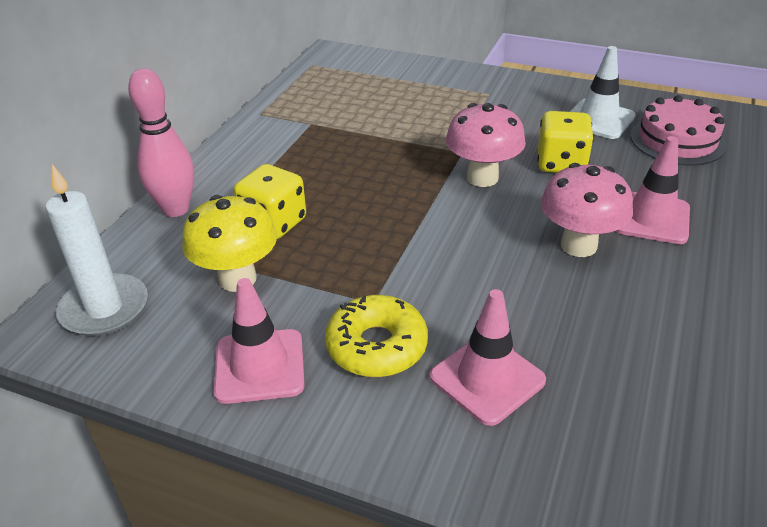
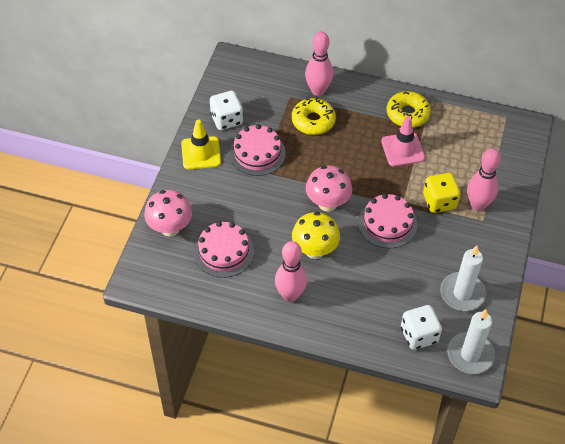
pink bowling pin: [128,68,194,217] = 1 -> [275,241,307,302] [305,32,333,96] [467,148,501,211] = 3
pink cake: [630,95,727,166] = 1 -> [194,221,254,278] [229,124,286,176] [358,194,417,248] = 3
pink traffic cone: [214,278,305,404] [430,289,546,426] [615,136,690,244] = 3 -> [381,116,425,166] = 1
white candle: [46,164,148,336] = 1 -> [440,245,486,311] [447,309,495,374] = 2
white dice: none = 0 -> [210,91,243,130] [401,305,442,350] = 2
white traffic cone: [570,46,636,139] = 1 -> none = 0
yellow dice: [234,164,306,239] [537,111,594,173] = 2 -> [423,173,460,213] = 1
yellow donut: [325,295,428,377] = 1 -> [292,98,336,135] [387,91,431,127] = 2
yellow traffic cone: none = 0 -> [181,120,221,169] = 1

